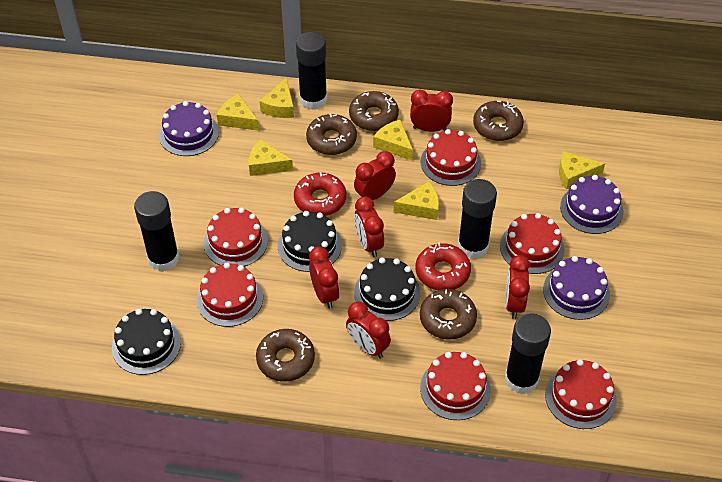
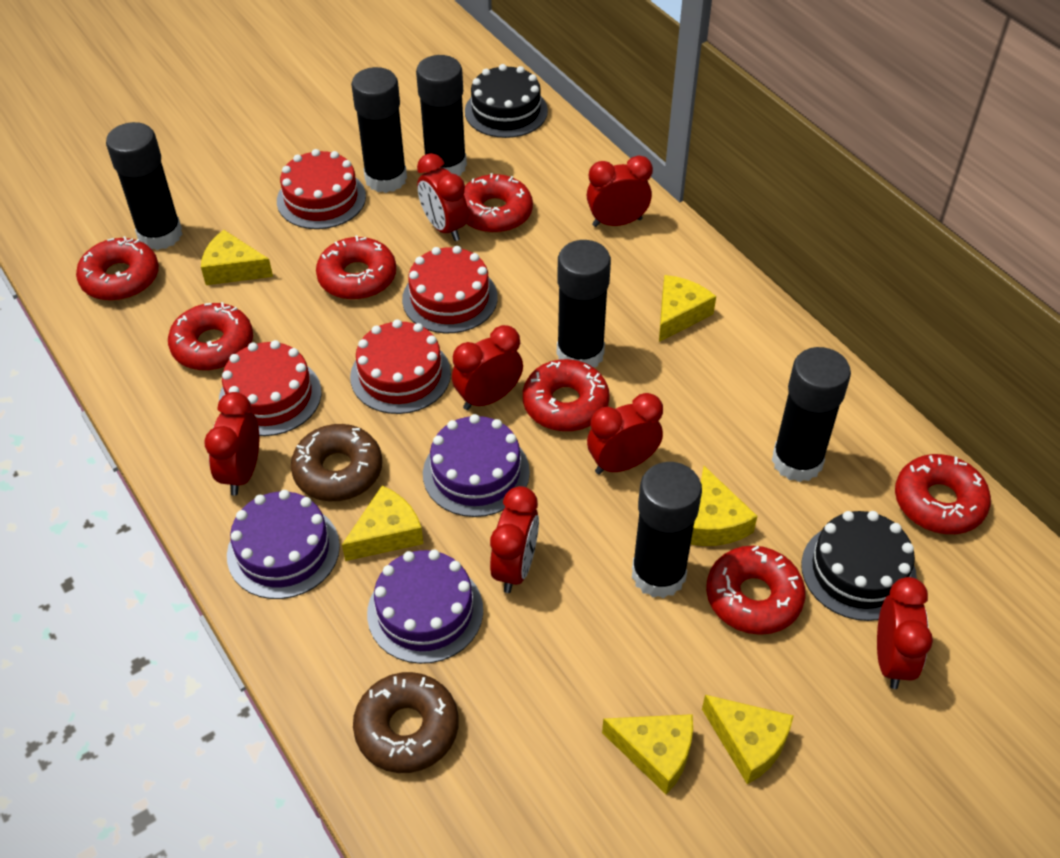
black cake: [112,309,181,375] [278,211,342,272] [354,257,420,321] = 3 -> [465,64,548,138] [801,511,917,621] = 2
black glue stick: [134,191,179,271] [296,32,327,110] [458,179,497,259] [505,313,551,394] = 4 -> [106,122,182,250] [351,67,407,193] [416,55,467,176] [557,240,611,367] [632,462,702,598] [772,347,851,482] = 6
brown donut: [256,329,315,382] [306,113,357,155] [349,91,399,131] [420,289,477,339] [473,101,524,141] = 5 -> [291,424,382,501] [353,672,459,773] = 2
red cake: [196,263,263,327] [204,208,268,267] [420,352,491,420] [421,129,481,186] [500,213,565,274] [545,359,617,429] = 6 -> [219,340,321,436] [277,149,366,229] [350,319,451,414] [402,246,498,333] = 4
red clock: [309,247,340,309] [346,301,391,359] [354,151,396,200] [354,196,384,257] [410,90,453,132] [505,255,530,319] = 6 -> [204,392,259,496] [417,153,468,241] [452,325,523,410] [490,486,539,593] [587,156,653,227] [587,393,663,474] [877,577,933,689] = 7
red donut: [294,172,346,216] [416,243,471,290] = 2 -> [76,236,159,301] [168,302,253,371] [316,235,396,300] [464,173,533,233] [523,359,610,432] [706,545,805,635] [895,454,991,534] = 7

